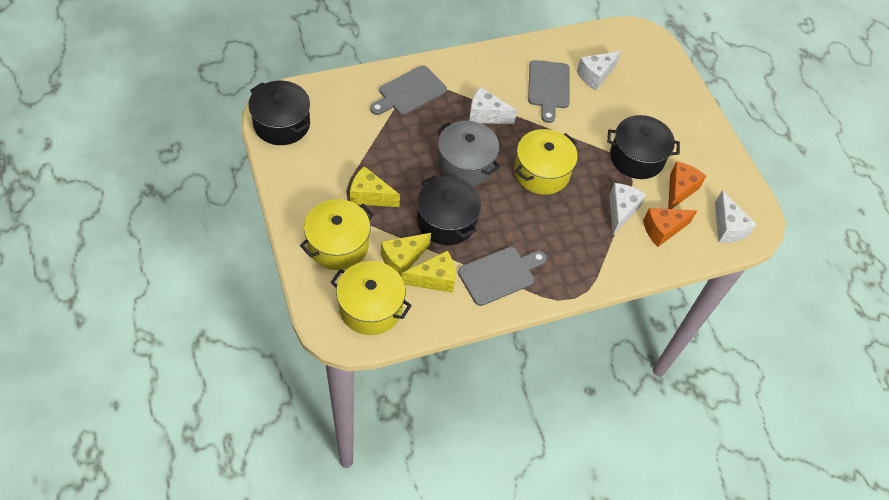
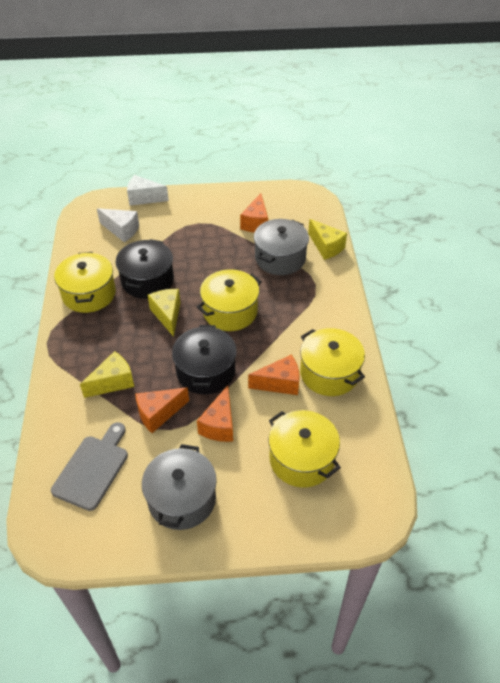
black pot: [248,81,310,145] [417,175,481,245] [607,115,680,179] = 3 -> [116,239,174,299] [172,325,237,395] = 2
grey cutting board: [370,66,447,115] [458,247,547,306] [528,60,570,123] = 3 -> [51,422,128,511] = 1
grey pot: [437,121,500,186] = 1 -> [142,444,217,530] [254,219,309,275] = 2
orange cheese: [643,208,697,247] [668,161,706,209] = 2 -> [135,387,189,433] [197,385,233,442] [240,193,268,233] [248,355,300,395] = 4
white cheese: [469,87,517,124] [577,51,621,90] [609,183,646,235] [715,190,757,243] = 4 -> [97,208,139,242] [127,175,169,206] = 2
yellow pot: [300,199,374,270] [331,261,412,335] [514,129,578,195] = 3 -> [54,252,116,313] [197,269,262,331] [268,410,341,487] [300,328,365,396] = 4

